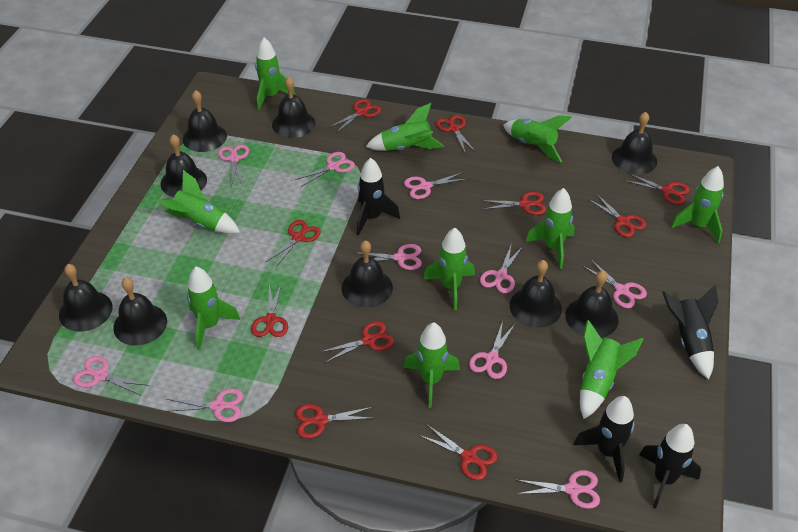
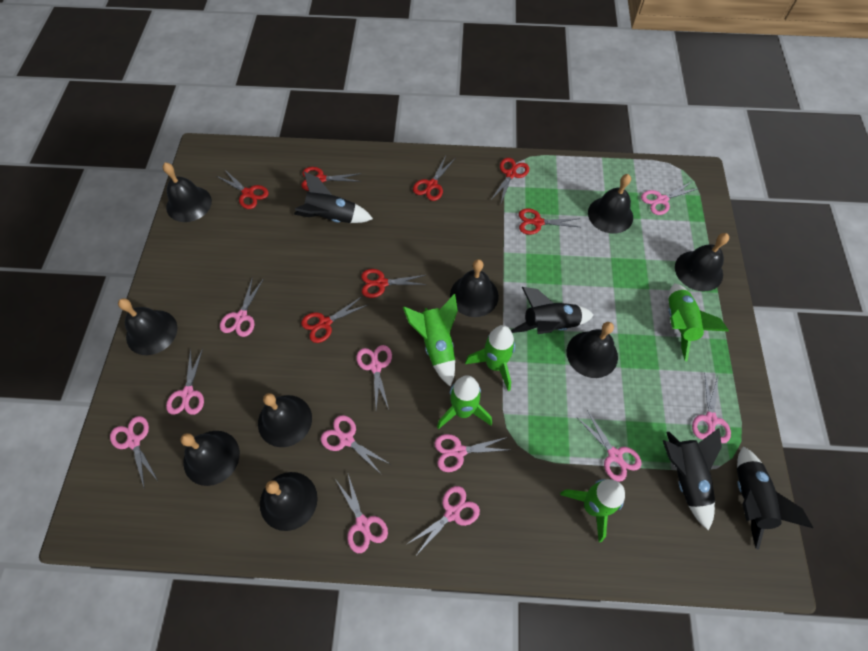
green rocket: [157,170,240,234] [187,267,240,350] [255,38,296,110] [366,103,444,151] [403,322,460,408] [423,228,475,310] [503,115,572,163] [525,188,575,269] [580,320,644,419] [671,166,724,243] = 10 -> [403,294,458,387] [437,375,492,429] [465,325,515,391] [560,479,625,542] [668,283,729,361] = 5
pink scissors: [73,356,149,395] [164,389,243,422] [218,144,249,187] [295,152,355,187] [354,244,422,270] [404,172,467,199] [469,321,515,379] [480,243,523,293] [517,470,600,509] [582,260,647,308] = 10 -> [110,416,158,487] [166,348,204,415] [220,277,263,337] [321,415,390,475] [335,474,388,553] [356,345,392,409] [407,486,480,554] [434,434,507,472] [578,410,641,482] [641,181,699,215] [692,375,731,443] = 11
red scissors: [251,282,288,337] [266,220,321,268] [295,404,374,439] [321,321,394,363] [329,99,381,133] [419,425,498,480] [436,115,476,154] [481,192,546,215] [588,194,646,237] [624,173,690,205] = 10 -> [217,169,268,209] [301,167,361,191] [301,297,367,343] [361,269,427,298] [413,156,455,201] [490,158,529,203] [519,208,580,235] = 7

